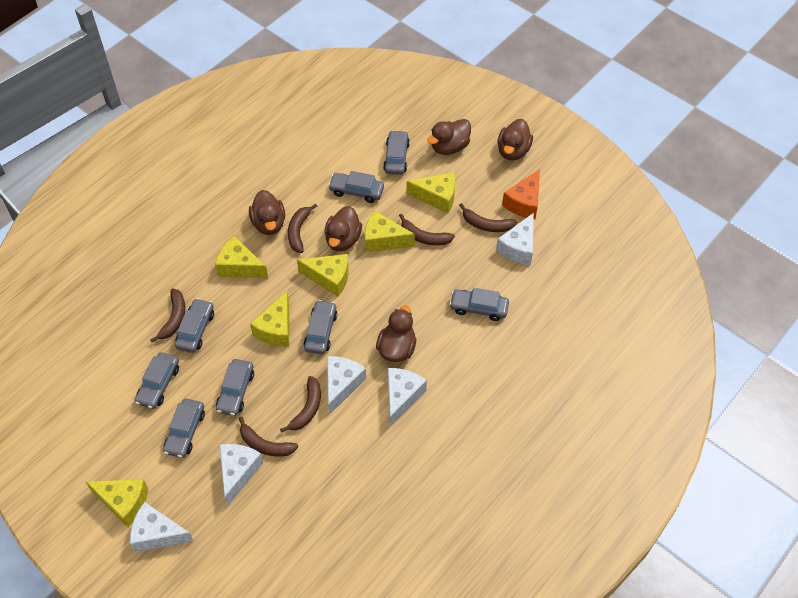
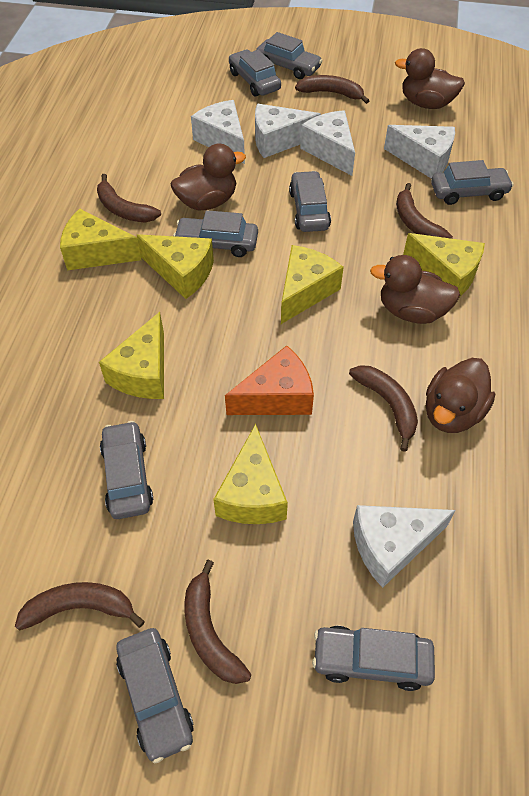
brown duck: [249,190,285,235] [324,206,362,251] [376,305,416,362] [427,119,471,155] [497,119,533,160] = 5 -> [171,144,246,211] [370,255,460,324] [395,48,465,109] [426,358,495,433] = 4

